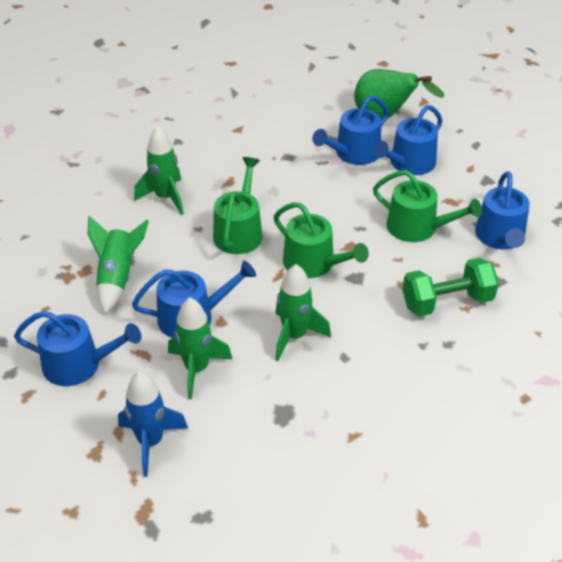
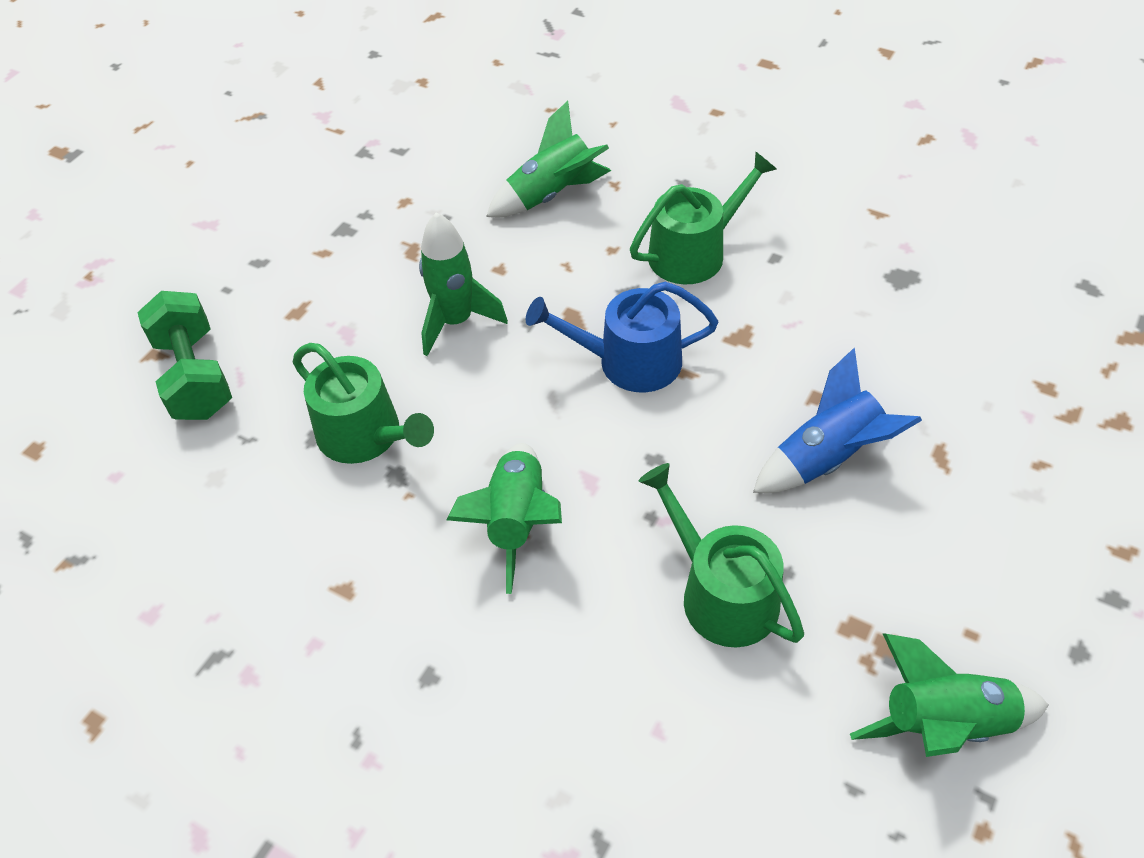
blue watering can: [14,311,141,386] [132,261,256,338] [312,96,389,165] [373,105,443,175] [475,171,530,250] = 5 -> [526,282,718,392] = 1
green pear: [354,69,444,119] = 1 -> none = 0

